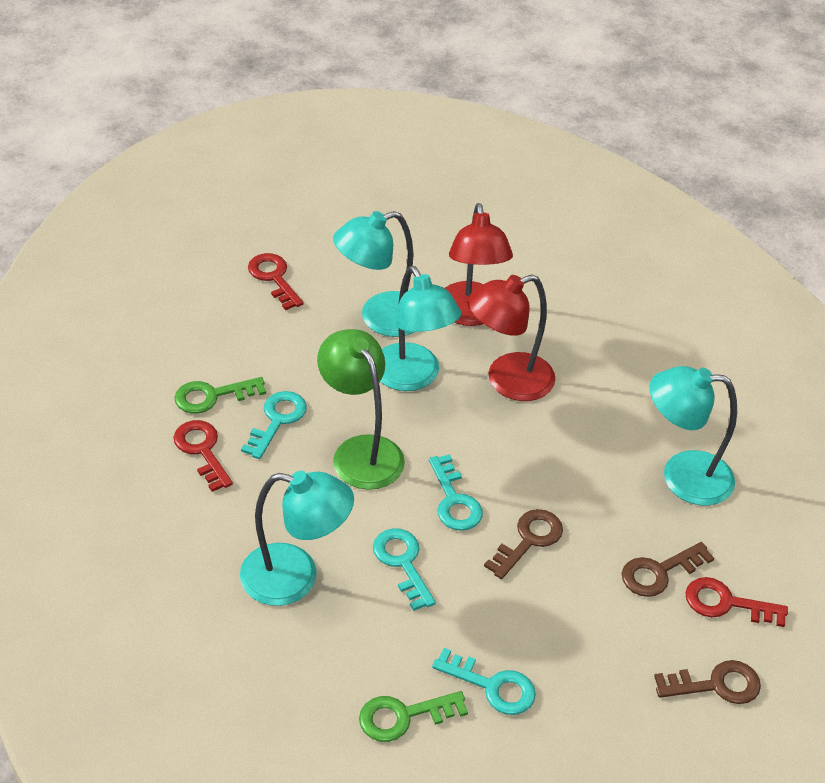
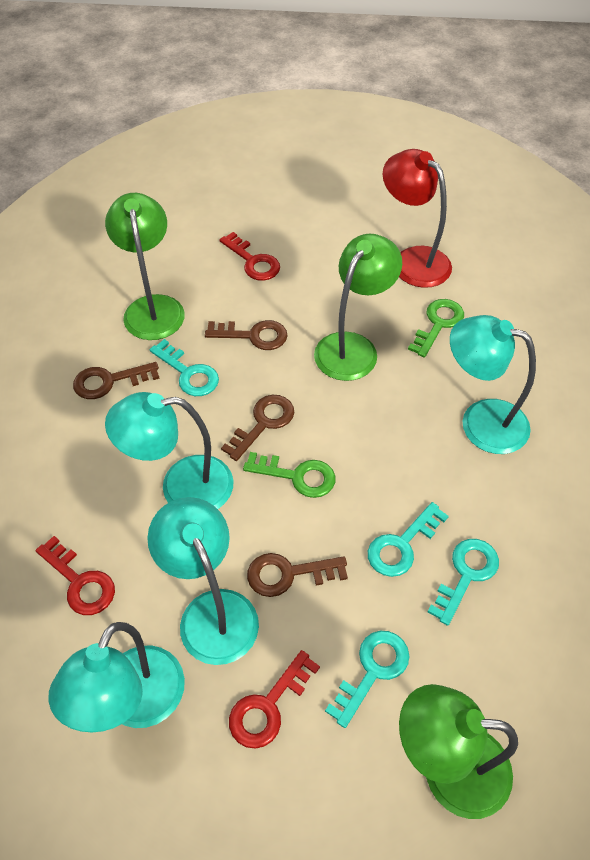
brown key: [484,509,563,579] [622,542,714,597] [654,660,761,704] = 3 -> [73,362,160,399] [205,320,288,350] [221,395,294,461] [247,553,348,597] = 4
green lamp: [317,329,405,490] = 1 -> [105,193,185,340] [314,234,402,381] [399,684,518,819] = 3
red lamp: [445,203,513,326] [467,274,556,401] = 2 -> [383,149,452,288] = 1

